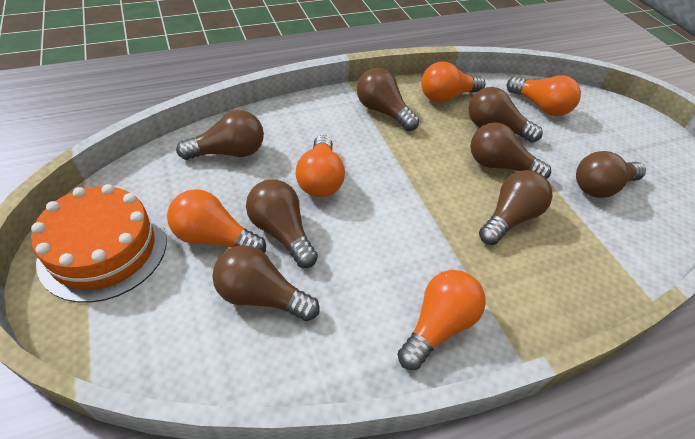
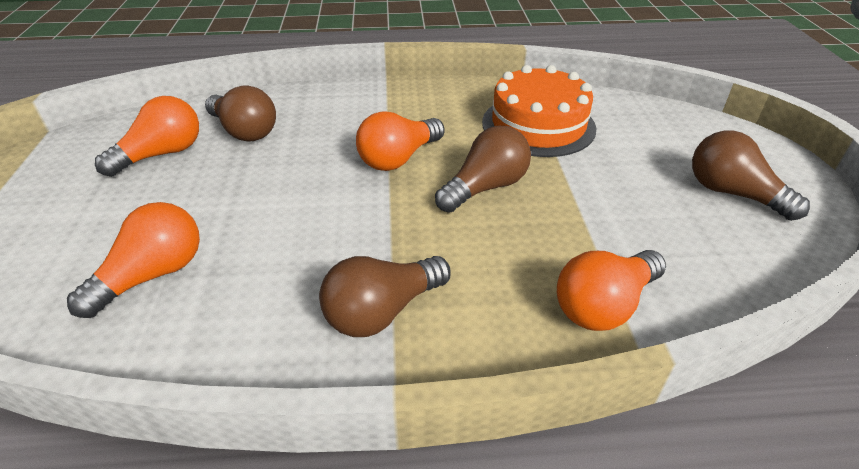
brown light bulb: [176,110,264,160] [212,245,320,321] [246,179,318,268] [357,68,419,131] [468,87,543,143] [470,122,551,179] [479,170,553,245] [576,151,646,198] = 8 -> [205,86,276,142] [319,256,451,337] [435,126,531,212] [692,131,810,221] = 4
orange light bulb: [167,189,266,253] [296,135,345,197] [398,270,486,370] [421,62,485,103] [507,75,581,116] = 5 -> [67,202,200,318] [95,96,199,177] [356,111,445,171] [557,250,666,331] = 4

